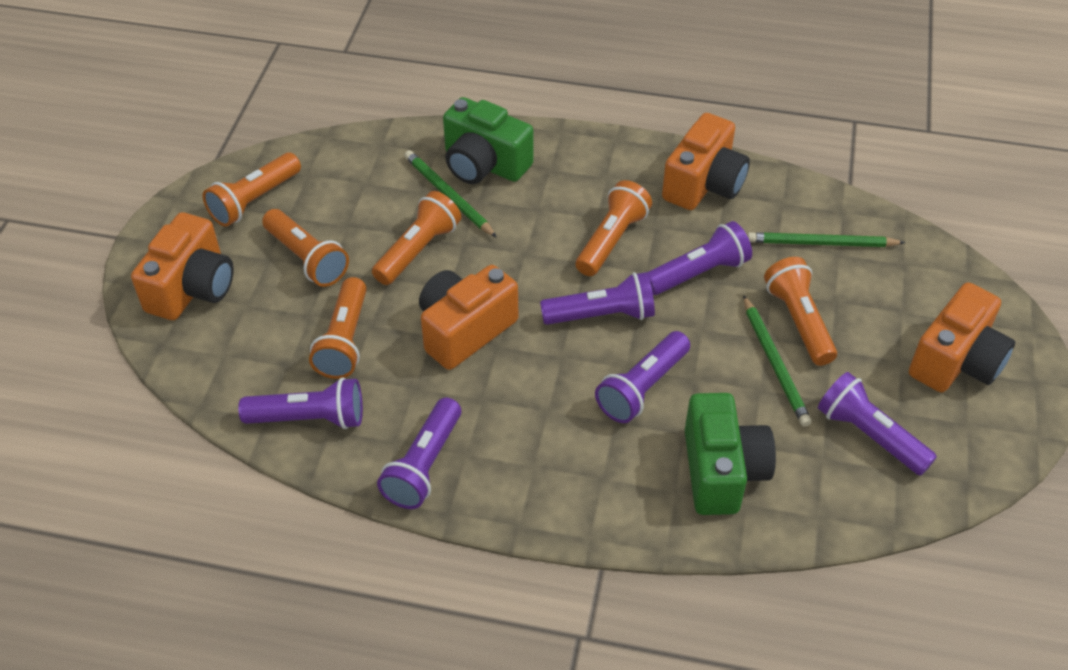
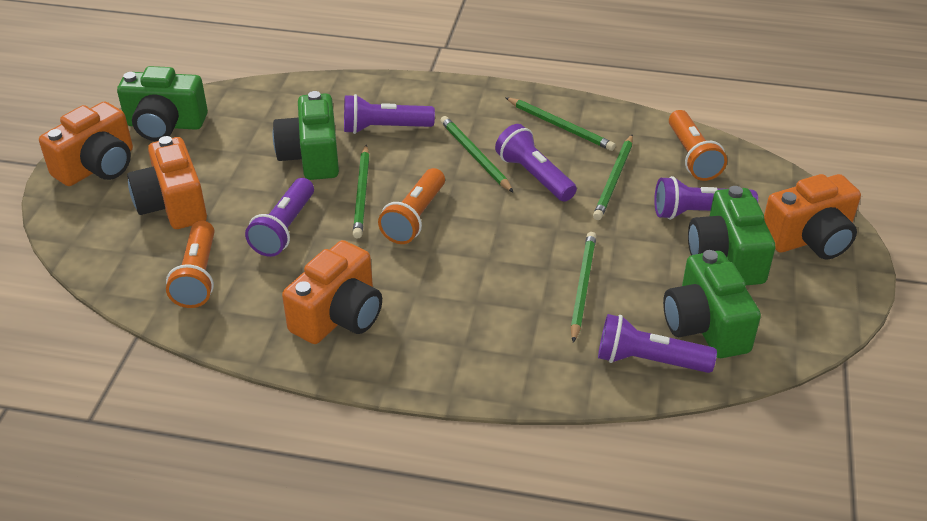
green camera: [443,97,533,184] [685,393,776,515] = 2 -> [117,66,208,141] [273,91,339,180] [663,250,761,358] [688,186,775,285] = 4
green pencil: [404,150,497,238] [743,295,812,427] [747,232,906,247] = 3 -> [353,145,370,239] [440,116,514,193] [505,97,616,151] [571,232,596,343] [593,135,633,220] = 5
orange flashlight: [203,153,301,227] [262,209,349,287] [309,277,367,379] [372,191,461,285] [576,180,652,276] [764,257,837,366] = 6 -> [166,221,214,308] [378,168,445,244] [669,110,727,181] = 3
purple flashlight: [238,377,363,429] [377,397,461,509] [540,272,655,325] [595,331,690,423] [647,221,752,295] [818,372,937,476] = 6 -> [245,178,314,257] [344,94,435,134] [495,124,577,202] [598,314,717,373] [654,176,758,220] = 5

